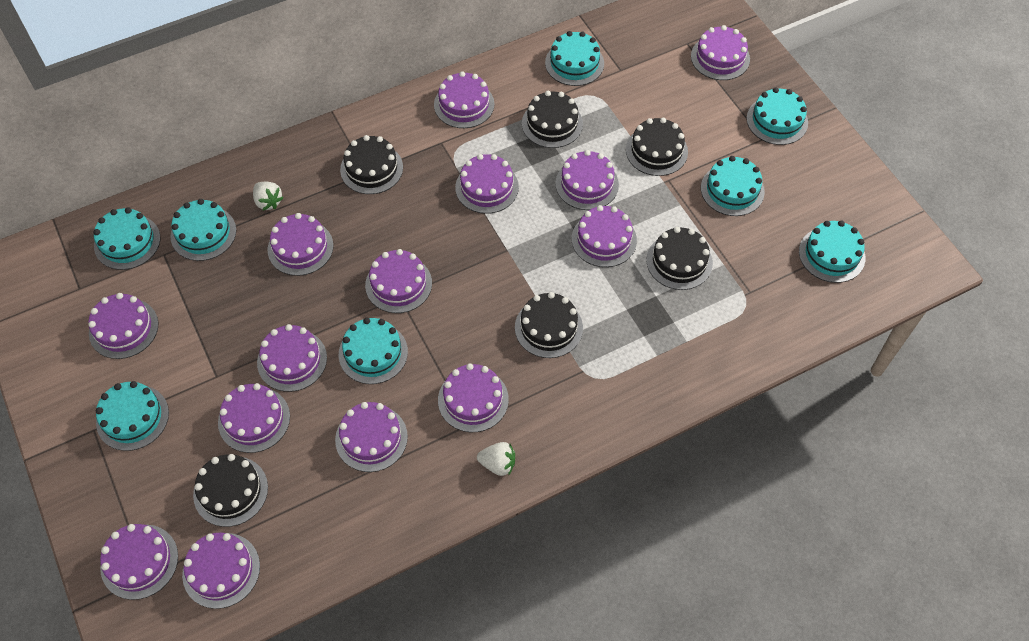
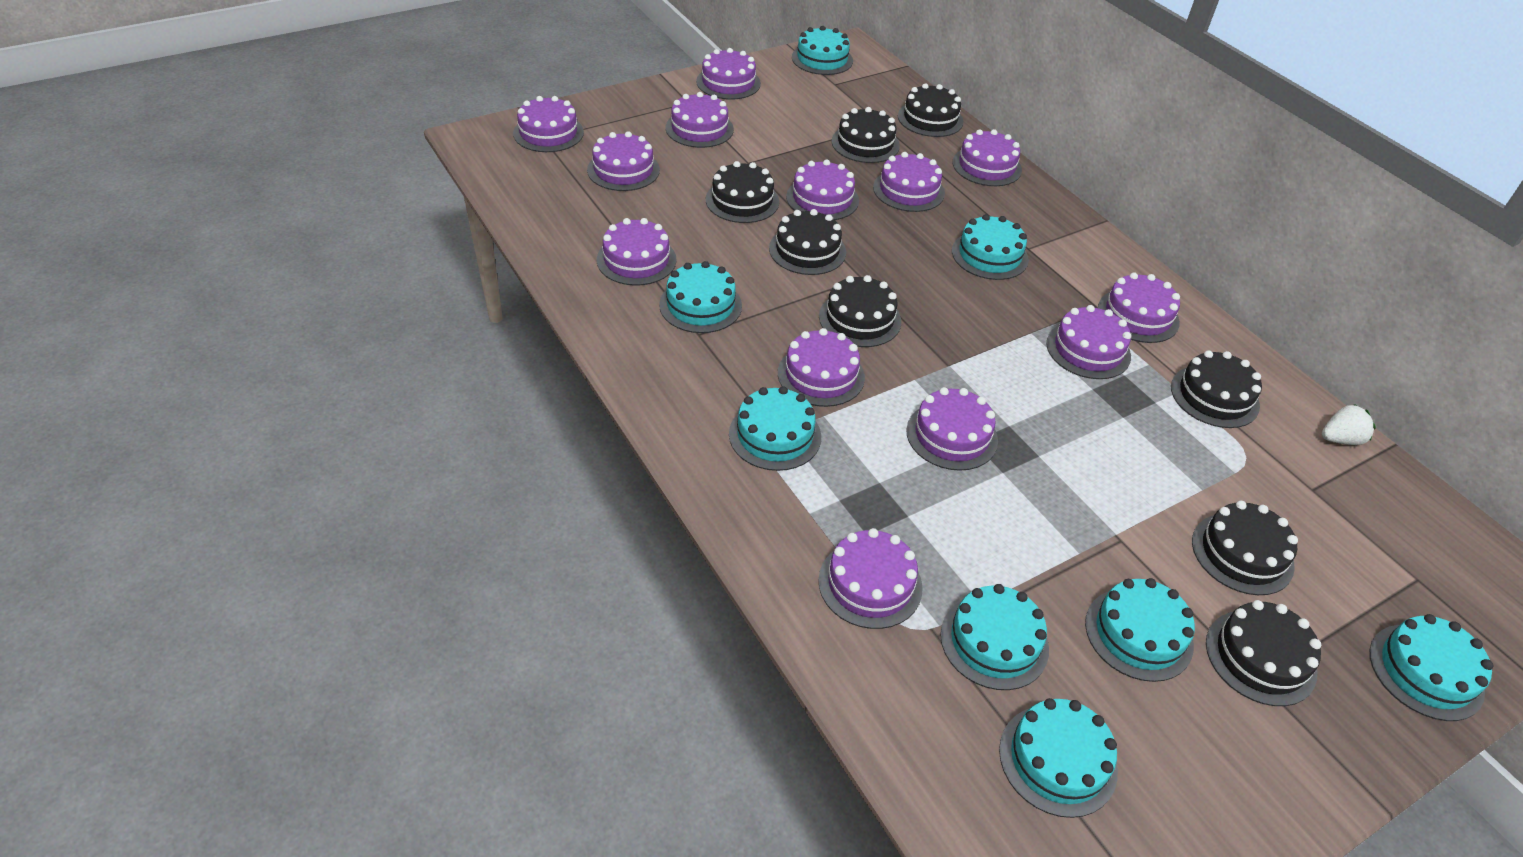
black cake: [193,454,268,527] [340,135,403,194] [515,292,583,358] [522,91,583,148] [626,118,688,176] [646,227,713,290] = 6 -> [706,161,779,223] [769,209,846,275] [819,275,901,347] [832,107,900,163] [898,83,964,137] [1171,350,1262,428] [1192,500,1298,595] [1206,600,1321,706] = 8
purple cake: [88,293,158,359] [100,524,178,600] [182,532,260,609] [218,383,290,453] [257,324,327,392] [268,213,333,276] [335,402,408,472] [365,249,432,313] [434,71,494,128] [438,363,509,432] [455,154,519,214] [555,150,619,210] [572,205,637,267] [691,25,750,80] = 14 -> [513,96,584,152] [587,131,660,191] [597,218,676,286] [666,92,734,148] [696,48,761,100] [778,328,865,407] [786,159,859,220] [818,528,923,629] [873,152,945,212] [906,387,998,471] [952,129,1022,186] [1046,305,1131,379] [1098,272,1180,343] = 13
white strawberry: [253,182,283,210] [477,442,515,476] = 2 -> [1322,404,1376,445] = 1

